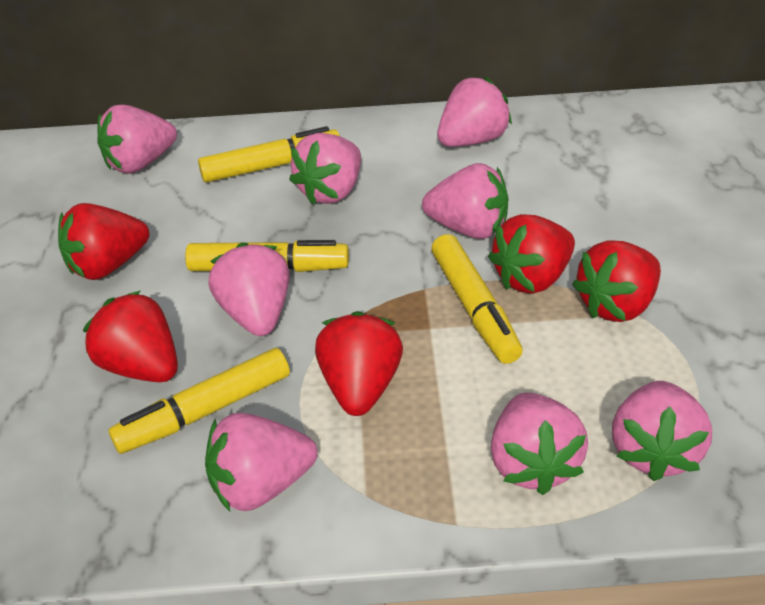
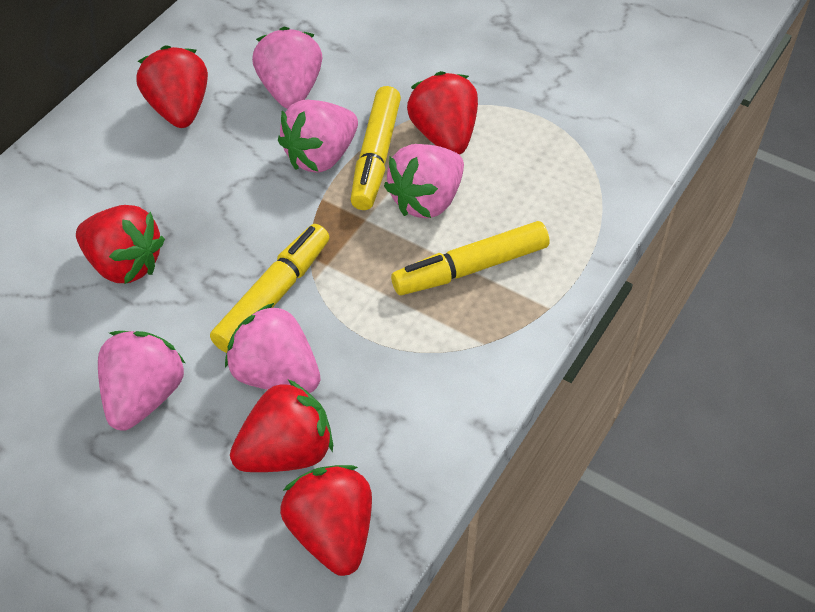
pink strawberry: [97,105,177,173] [205,413,318,511] [208,242,290,336] [289,133,361,205] [422,163,508,239] [437,77,512,147] [491,393,588,495] [612,381,712,481] = 8 -> [98,331,186,431] [225,303,320,393] [252,27,322,109] [278,100,358,173] [384,144,464,218] = 5
yellow marker: [109,348,290,454] [185,240,349,272] [198,126,340,182] [431,234,523,364] = 4 -> [210,224,329,353] [351,86,401,210] [391,221,550,295] = 3

